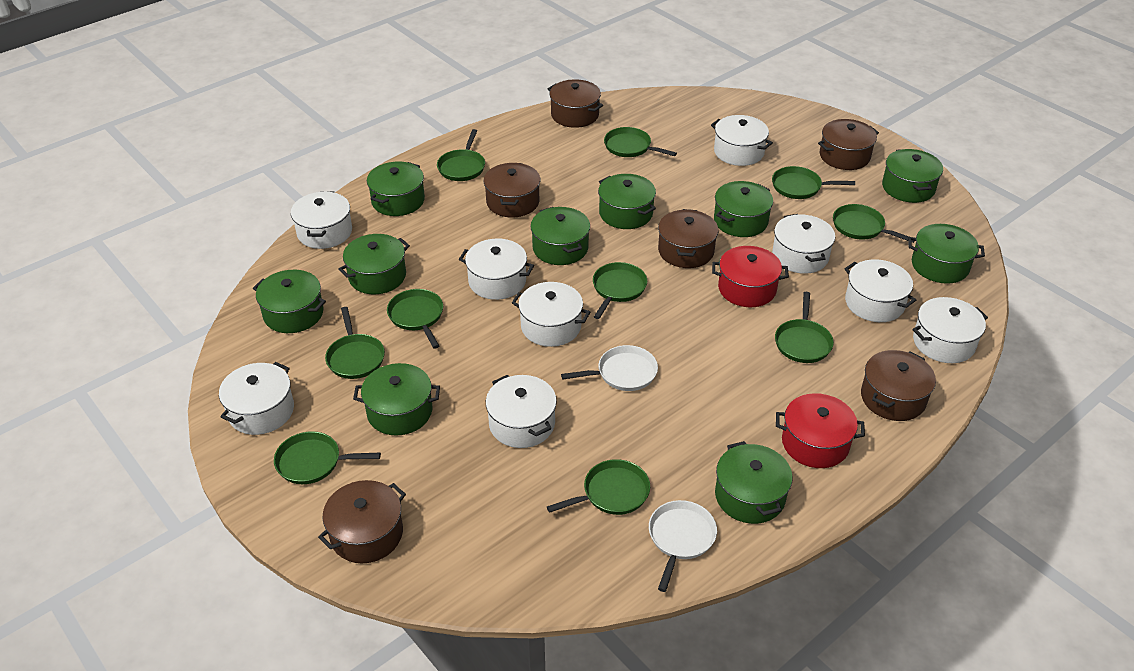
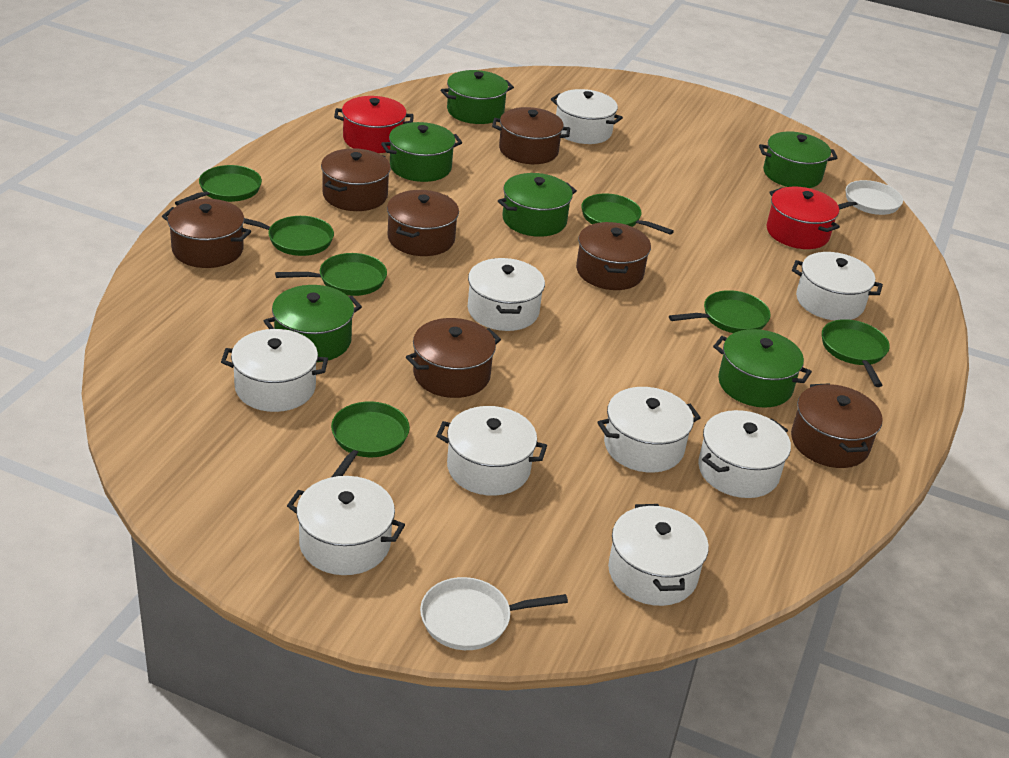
brown pot: [318,480,406,563] [484,163,540,218] [548,79,603,128] [658,209,719,268] [818,119,879,170] [861,350,936,421] = 6 -> [162,199,251,268] [321,148,391,211] [387,190,459,256] [406,318,501,398] [492,107,570,164] [576,222,651,290] [791,383,883,468] = 7
green pan: [274,431,381,484] [325,307,385,379] [387,289,443,349] [437,129,485,181] [547,459,650,515] [593,262,647,319] [604,127,677,157] [772,166,855,199] [775,292,834,363] [833,204,915,243] = 10 -> [175,165,262,206] [244,216,334,256] [275,253,387,296] [331,402,410,477] [581,194,674,235] [669,290,771,333] [822,319,890,387] = 7
green pot: [253,270,326,333] [338,234,410,294] [353,363,440,436] [367,162,425,216] [530,207,590,265] [598,174,656,229] [714,181,773,237] [715,441,793,524] [882,149,943,203] [908,224,985,284] = 10 -> [264,285,362,362] [381,122,462,182] [441,70,514,124] [498,173,577,237] [713,329,812,408] [759,132,838,188] = 6

